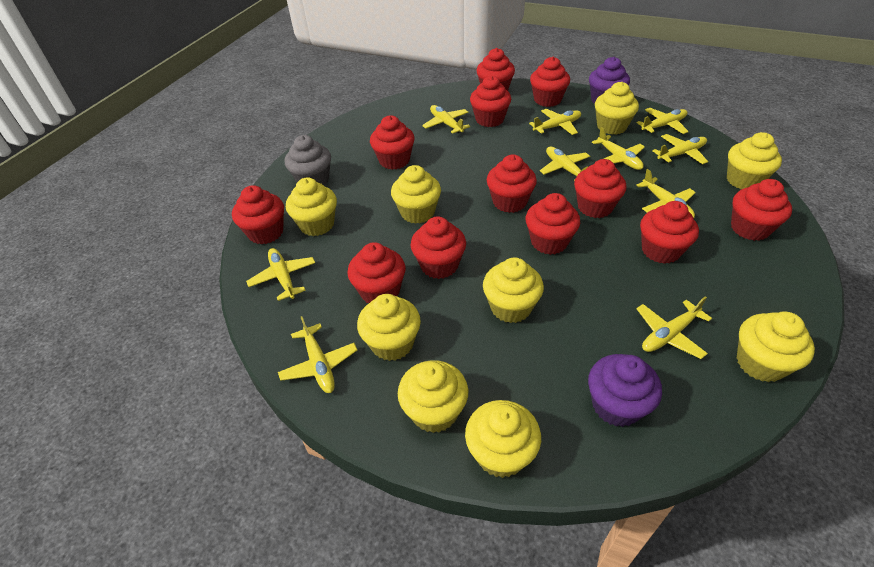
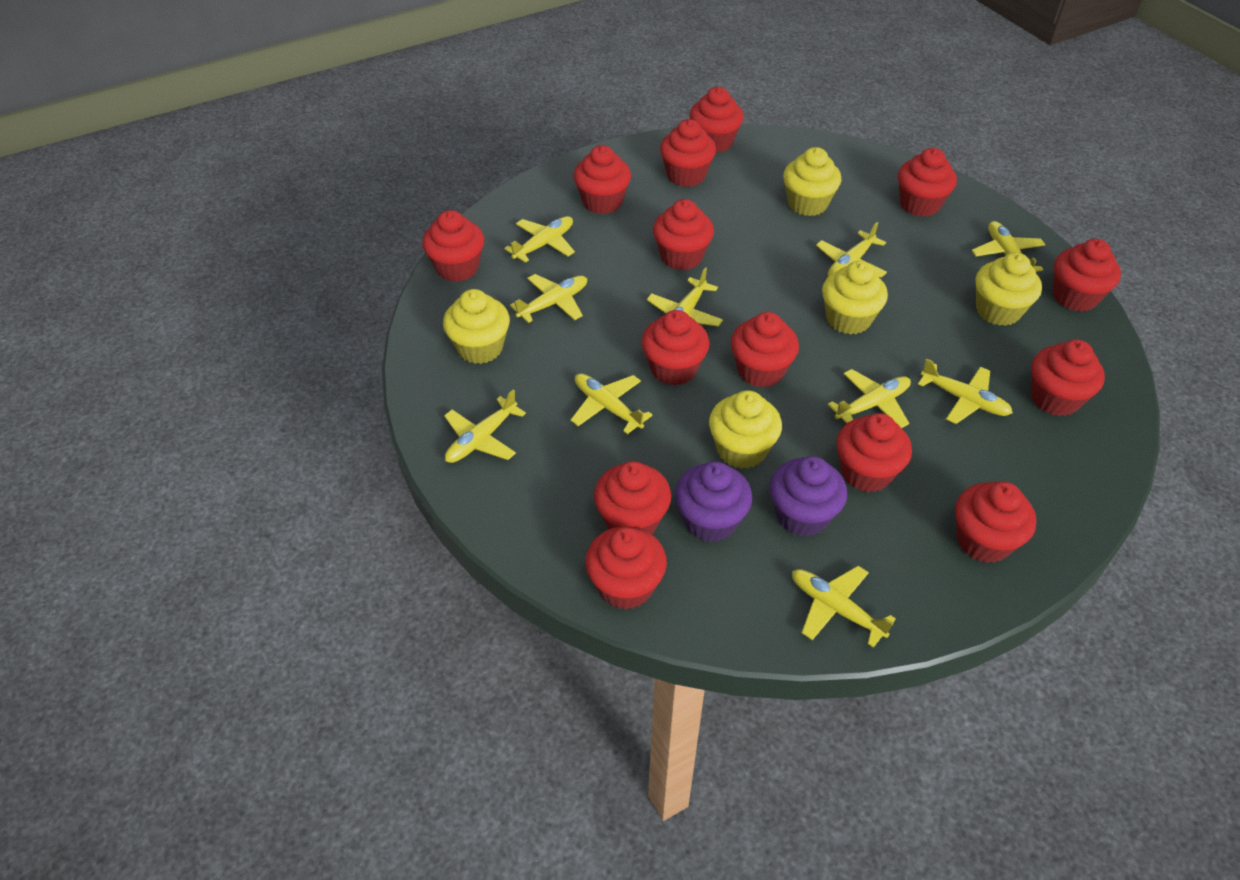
grey cupcake: [285,135,331,185] = 1 -> none = 0
red cupcake: [232,185,284,244] [347,242,405,303] [370,115,415,170] [411,216,466,279] [470,76,511,127] [476,48,515,91] [487,155,537,213] [526,193,580,255] [530,57,570,107] [574,159,626,218] [640,201,699,264] [731,179,792,241] = 12 -> [422,210,484,282] [574,145,631,214] [585,526,667,610] [594,461,671,534] [641,310,710,386] [653,199,714,270] [660,119,716,187] [689,87,744,153] [731,312,799,388] [837,413,912,492] [898,148,957,217] [955,481,1036,563] [1031,340,1105,416] [1053,239,1121,312] = 14
yellow cupcake: [286,177,337,236] [357,294,421,361] [391,165,441,224] [398,360,468,433] [465,400,541,478] [483,257,544,323] [595,82,639,135] [727,132,782,189] [737,311,815,382] = 9 -> [443,289,510,364] [709,390,782,469] [783,147,842,216] [822,261,888,335] [976,252,1042,326] = 5

